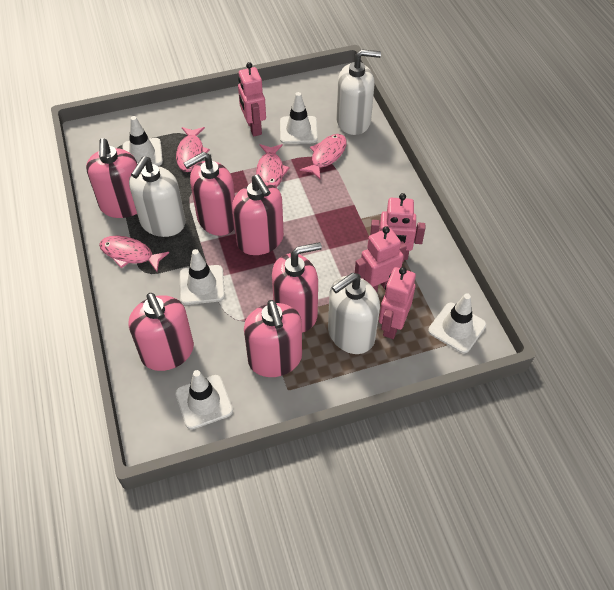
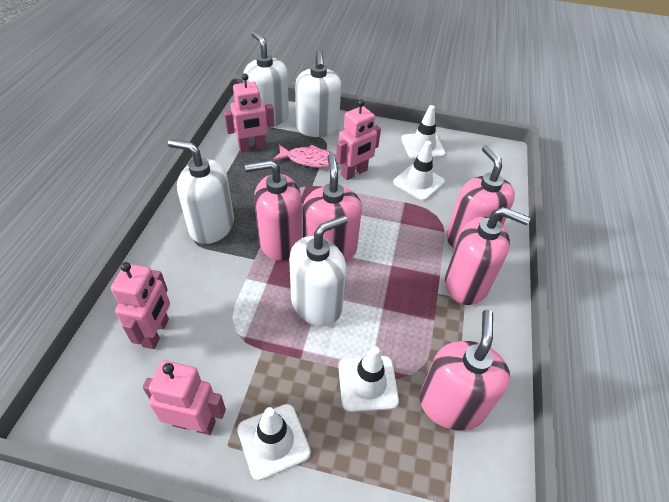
pink fish: [99,236,169,272] [176,127,210,172] [256,144,290,188] [300,134,347,179] = 4 -> [273,145,338,168] = 1
pink soap dispenser: [86,138,137,218] [128,293,194,371] [184,152,235,236] [232,175,284,255] [244,300,302,377] [272,242,322,333] = 6 -> [245,160,302,261] [303,154,362,262] [420,310,510,430] [445,207,530,305] [446,145,515,249] = 5
white soap dispenser: [129,156,186,237] [328,273,380,354] [336,49,381,135] = 3 -> [168,139,234,244] [244,31,289,127] [289,215,348,326] [295,50,341,137] = 4
white traffic cone: [123,116,163,166] [175,370,233,430] [180,249,225,305] [280,92,318,144] [428,293,486,353] = 5 -> [237,404,311,481] [338,346,399,412] [393,141,445,201] [401,105,446,160] = 4

